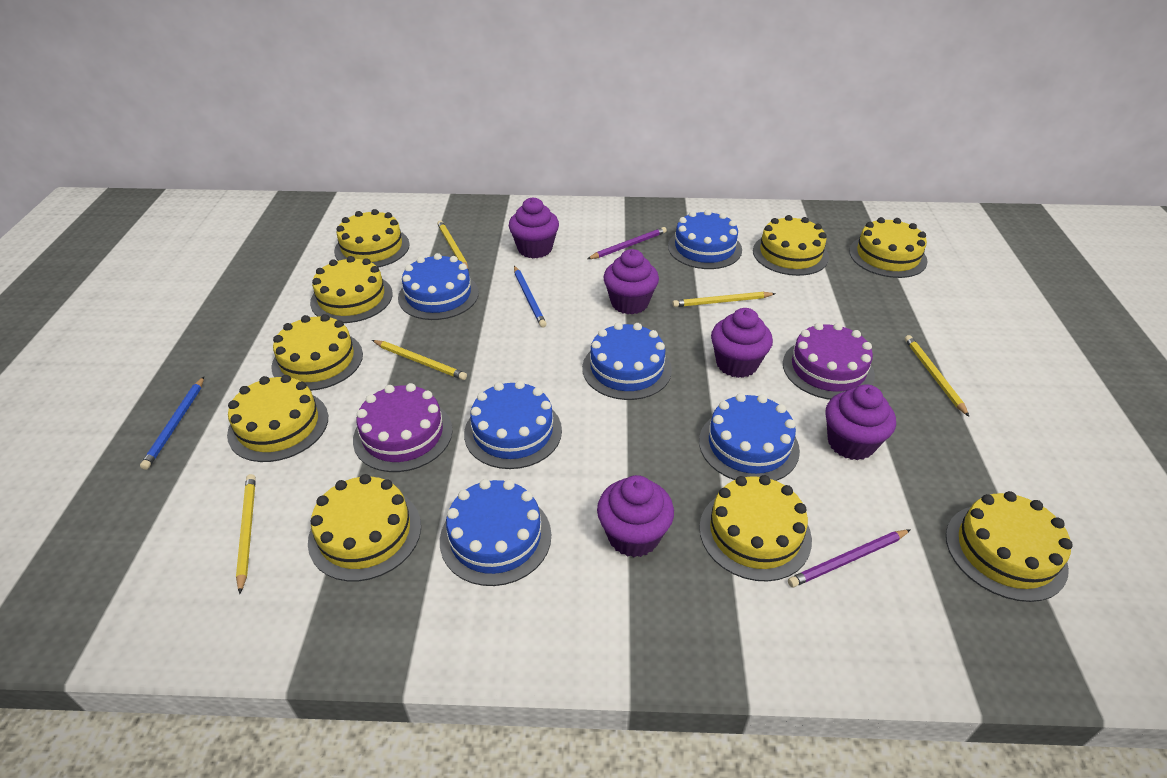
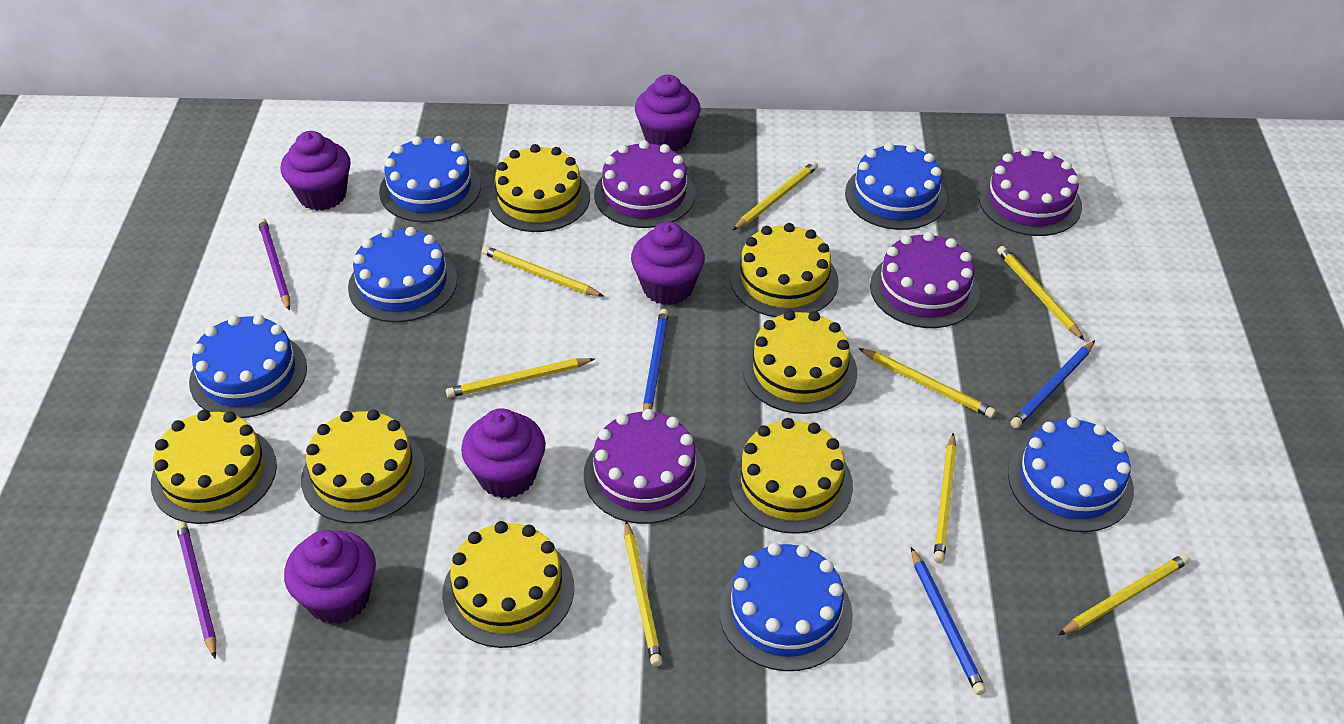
blue pencil: [140,377,204,470] [514,266,547,328] = 2 -> [643,309,669,411] [911,547,986,695] [1011,340,1095,428] = 3
purple cake: [353,383,452,472] [783,323,875,400] = 2 -> [584,409,706,524] [594,140,695,228] [870,232,980,328] [979,148,1082,236] = 4
yellow cake: [227,375,328,462] [271,314,363,391] [308,474,421,581] [310,256,393,323] [334,209,410,268] [699,475,812,582] [753,215,829,276] [849,217,927,278] [946,491,1073,602] = 9 -> [151,410,277,524] [301,409,425,523] [442,521,574,648] [488,144,590,232] [729,418,853,534] [731,223,838,317] [742,310,857,414] = 7
yellow pencil: [236,474,256,594] [372,340,467,380] [437,220,469,271] [672,292,776,307] [905,335,969,417] = 5 -> [446,358,594,398] [482,246,603,296] [624,521,662,667] [732,161,818,231] [859,348,996,418] [933,433,957,563] [997,246,1084,340] [1059,553,1190,635] = 8

